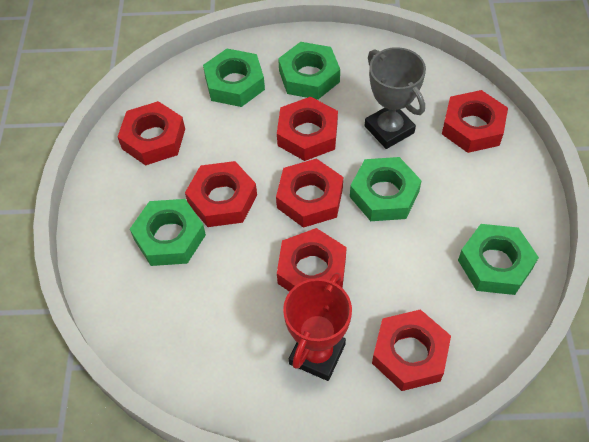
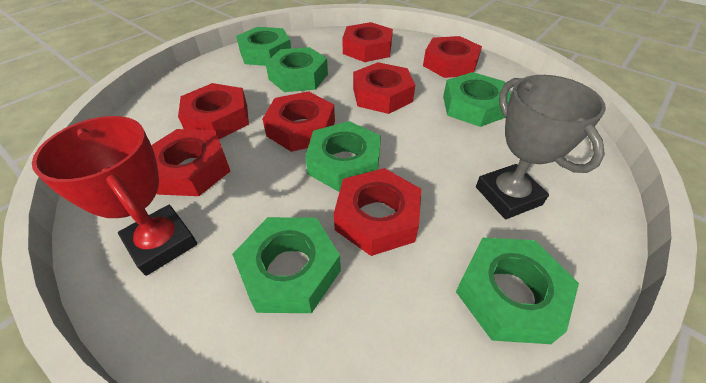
green nut: [130,199,206,266] [203,49,265,107] [278,42,340,100] [350,157,422,221] [458,224,539,295] = 5 -> [232,217,341,313] [236,27,291,66] [265,47,328,92] [305,121,381,192] [443,72,511,127] [456,238,579,344] = 6

